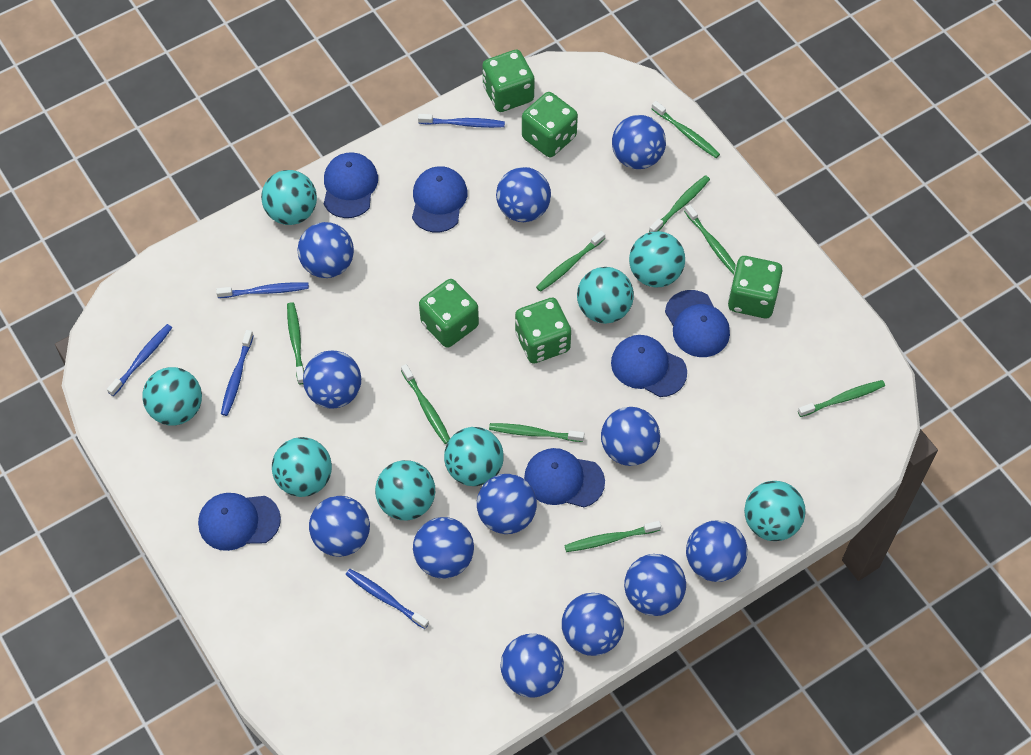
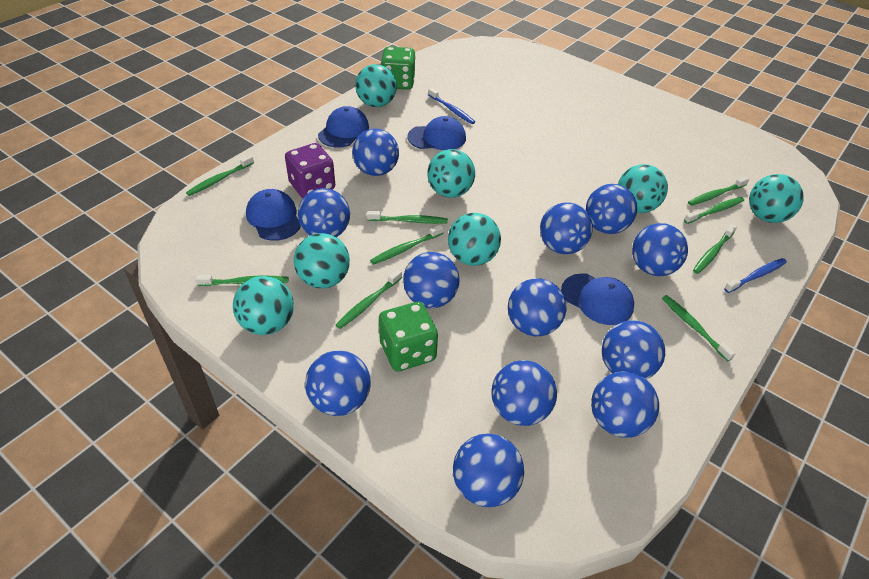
blue cap: [198,493,281,551] [324,152,378,218] [412,166,468,232] [524,448,605,507] [611,335,687,397] [665,290,730,357] = 6 -> [246,189,301,241] [318,106,369,148] [408,116,466,150] [561,273,634,325] = 4
blue toothbrush: [107,324,172,396] [216,282,309,298] [221,330,254,416] [345,569,429,629] [418,114,505,128] = 5 -> [428,88,475,124] [724,258,787,293] = 2
green dice: [419,279,479,348] [482,50,535,112] [515,298,571,364] [522,92,578,158] [728,256,783,318] = 5 -> [379,302,438,372] [381,47,416,90] = 2
purple dice: none = 0 -> [285,143,335,198] = 1
turquoise ball: [142,367,202,425] [261,170,317,225] [272,437,332,497] [375,460,435,520] [444,427,504,486] [577,267,634,324] [629,231,685,288] [744,481,806,541] = 8 -> [233,276,294,335] [294,233,350,289] [355,64,397,107] [427,149,475,198] [448,213,501,266] [618,164,668,213] [749,174,804,223] = 7

